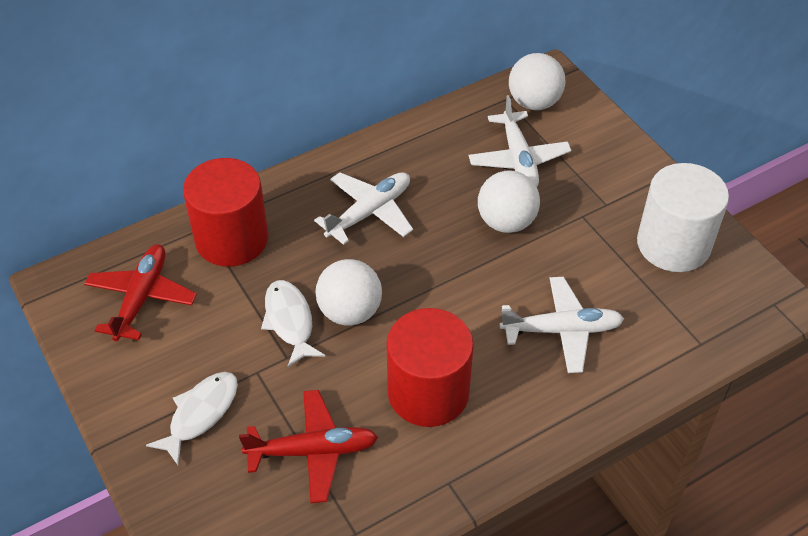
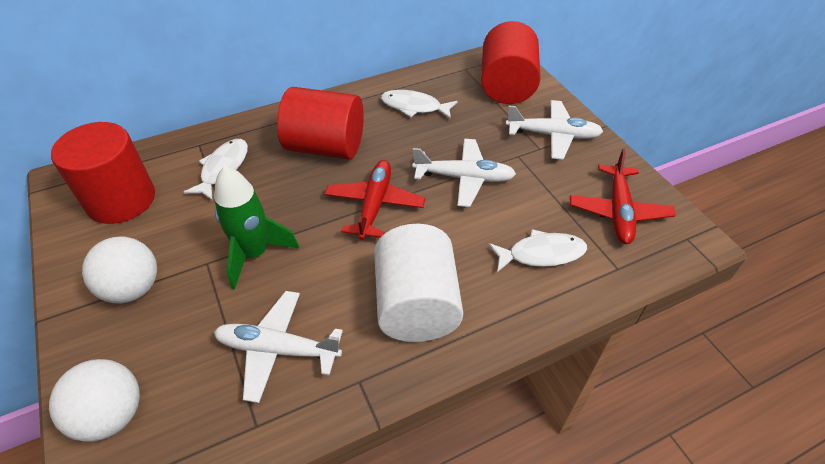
green rocket: none = 0 -> [214,166,299,289] = 1
red cylinder: [183,158,269,267] [387,308,474,427] = 2 -> [51,122,155,224] [277,87,364,160] [481,21,541,104] = 3
white ball: [315,259,382,326] [478,170,540,233] [509,53,566,110] = 3 -> [49,359,140,442] [82,237,157,303] = 2
white fish: [146,372,238,465] [261,280,325,367] = 2 -> [184,139,248,201] [381,90,457,119] [488,229,587,272] = 3

